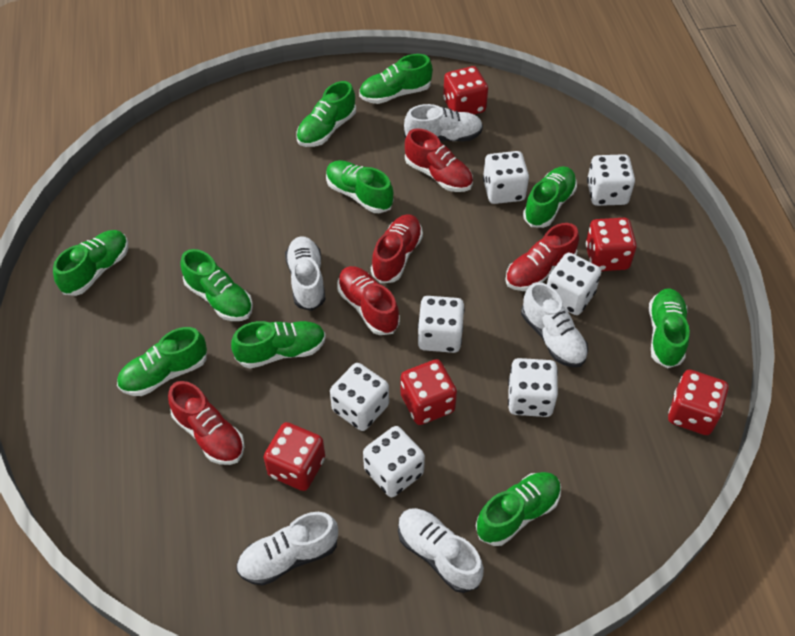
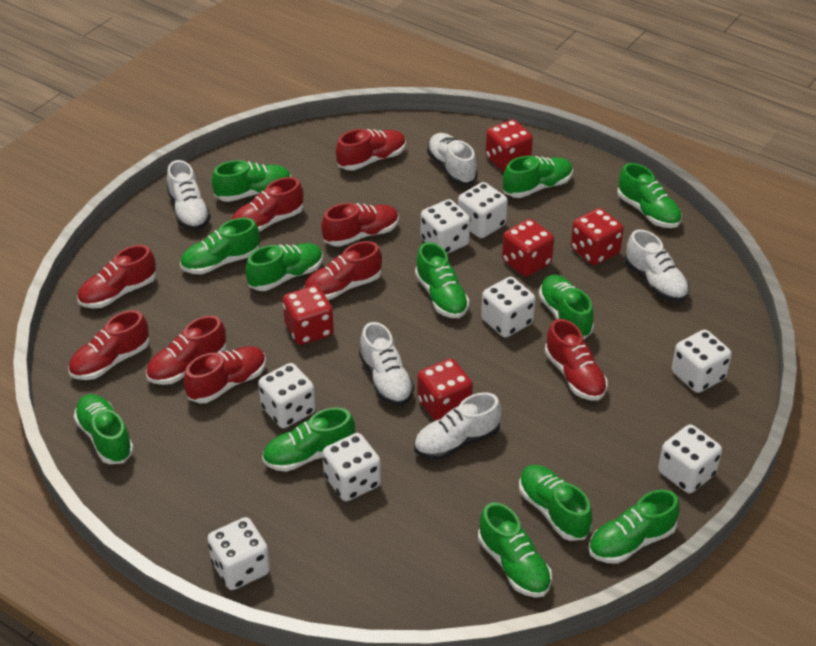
green shoe: [53,230,128,296] [117,327,207,396] [180,249,253,321] [231,321,326,368] [296,81,356,147] [326,160,393,213] [359,54,433,104] [476,472,561,546] [523,166,577,228] [649,288,690,368] = 10 -> [74,394,134,464] [180,218,260,274] [212,160,291,202] [245,243,323,291] [262,407,355,472] [415,242,469,318] [478,502,552,598] [503,156,573,198] [519,465,592,541] [539,275,594,339] [588,490,679,564] [617,163,682,228] = 12
red shoe: [168,381,245,465] [337,266,400,335] [371,214,423,283] [405,128,473,192] [505,223,579,291] = 5 -> [68,310,149,380] [77,245,156,308] [146,315,227,385] [184,346,266,404] [231,177,303,232] [304,241,382,300] [321,203,399,247] [336,129,406,170] [545,319,607,401] = 9
white dice: [330,363,389,431] [363,426,425,497] [418,296,465,353] [483,151,529,204] [508,358,558,417] [547,253,601,315] [587,154,635,206] = 7 -> [207,517,270,590] [258,363,316,428] [322,433,381,501] [421,199,470,254] [458,182,508,238] [481,277,535,338] [658,424,722,493] [672,330,732,393] = 8

